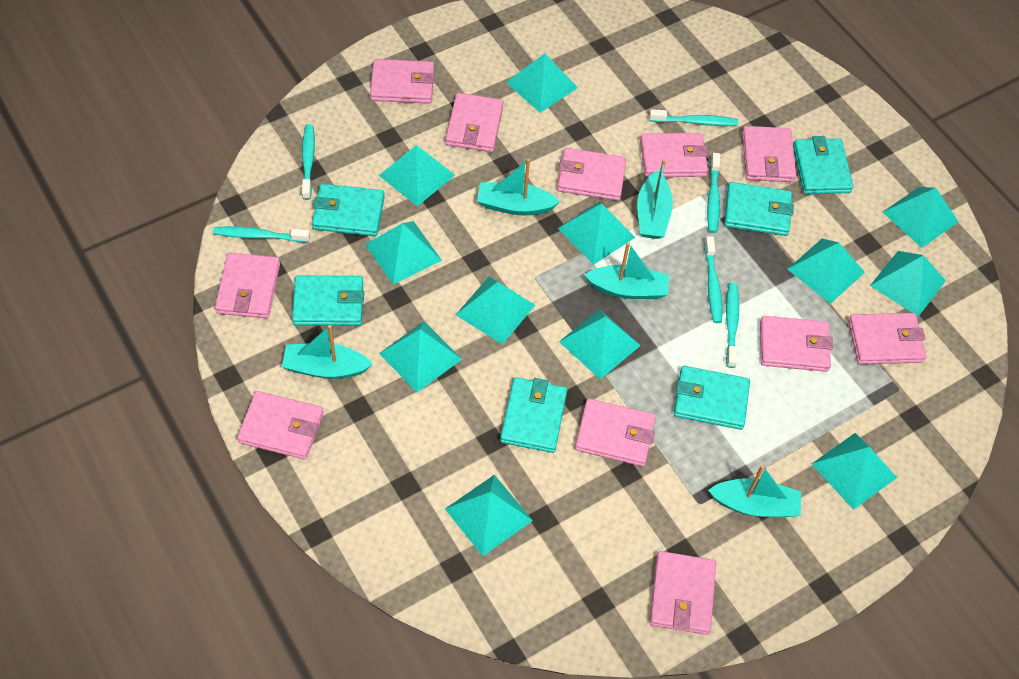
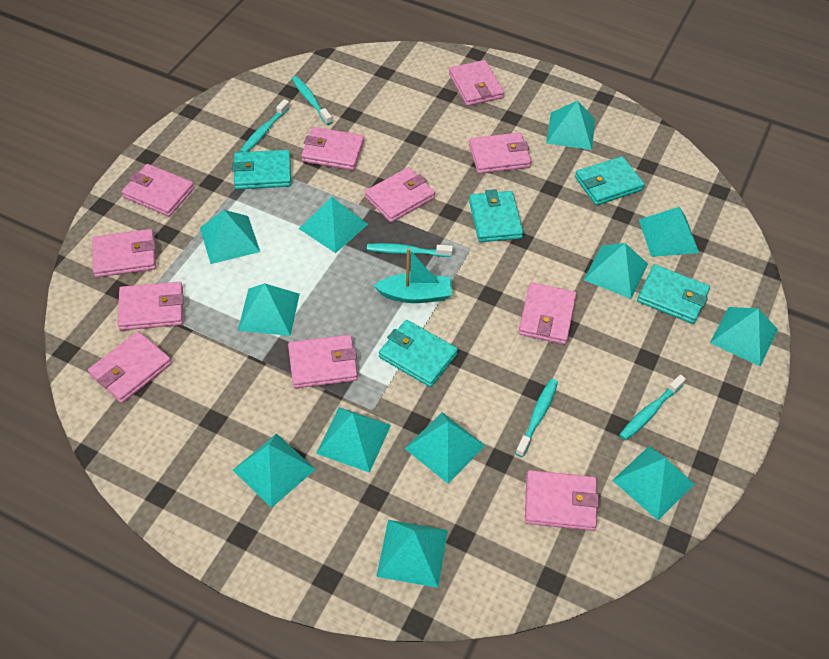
turquoise boat: [282,325,373,379] [477,158,560,215] [584,242,669,299] [637,159,673,239] [708,465,801,517] = 5 -> [374,248,452,303] = 1
turquoise toothbrush: [213,226,310,242] [302,124,315,200] [649,109,738,126] [704,237,722,323] [707,153,720,233] [726,282,739,368] = 6 -> [240,99,290,152] [292,76,332,125] [367,243,453,257] [515,379,558,457] [619,375,686,440] = 5
turquoise wallet: [292,276,364,326] [312,184,385,236] [500,377,567,453] [674,366,750,430] [724,182,794,236] [793,136,854,194] = 6 -> [232,150,291,190] [379,320,458,387] [469,189,524,242] [575,156,645,205] [637,264,710,324] = 5

